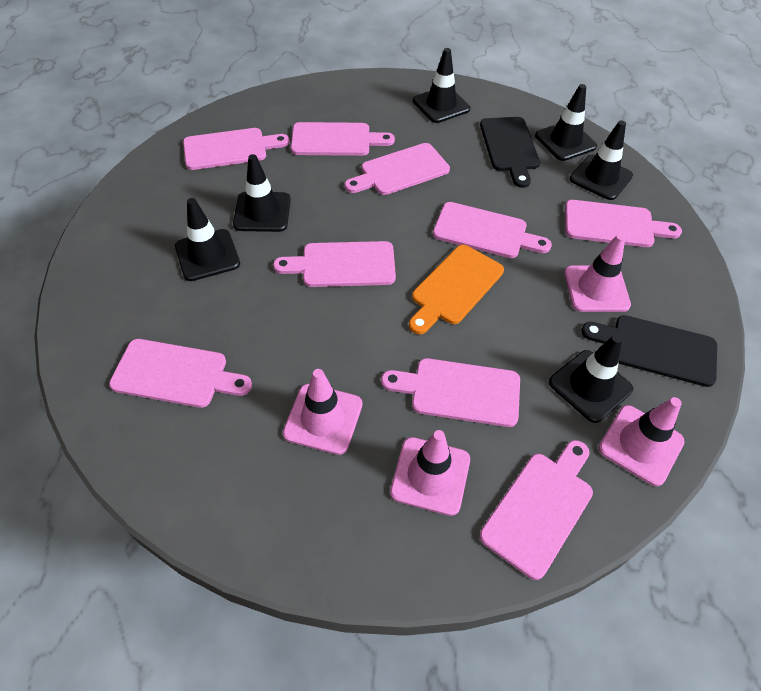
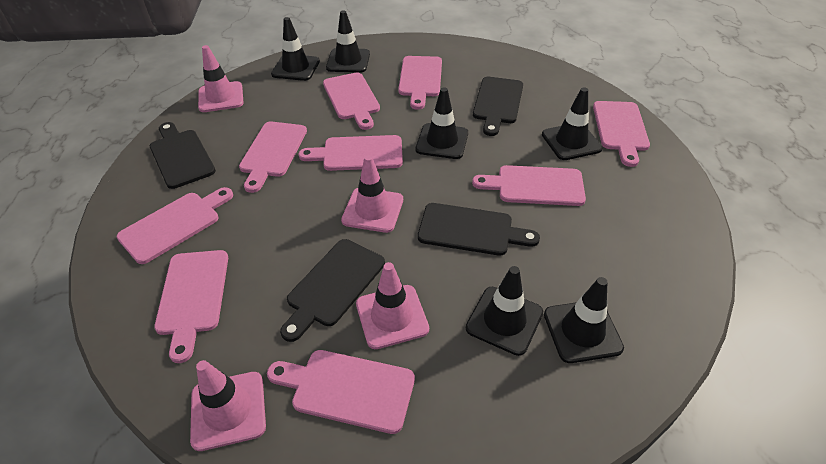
black cutting board: [480,117,540,188] [582,315,717,387] = 2 -> [150,122,216,189] [280,239,385,342] [418,203,540,255] [473,77,523,136] = 4
orange cutting board: [409,245,504,334] = 1 -> none = 0

